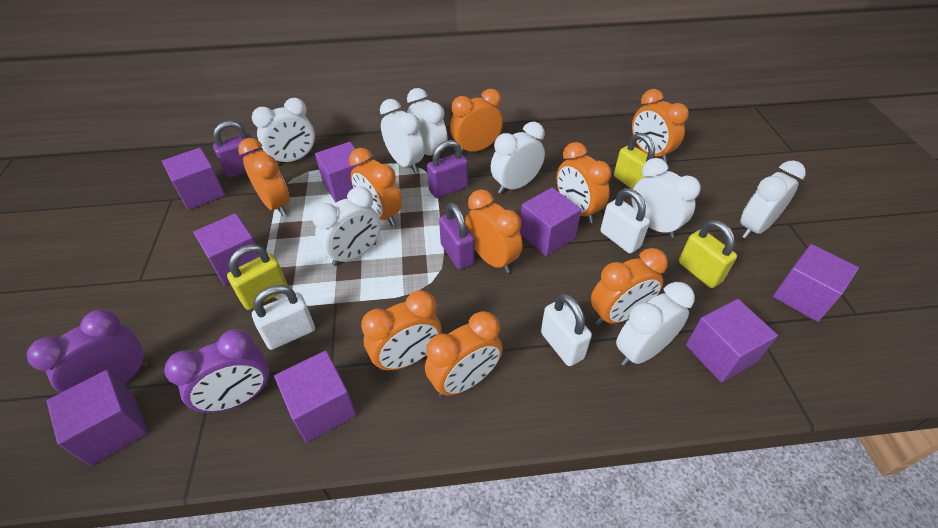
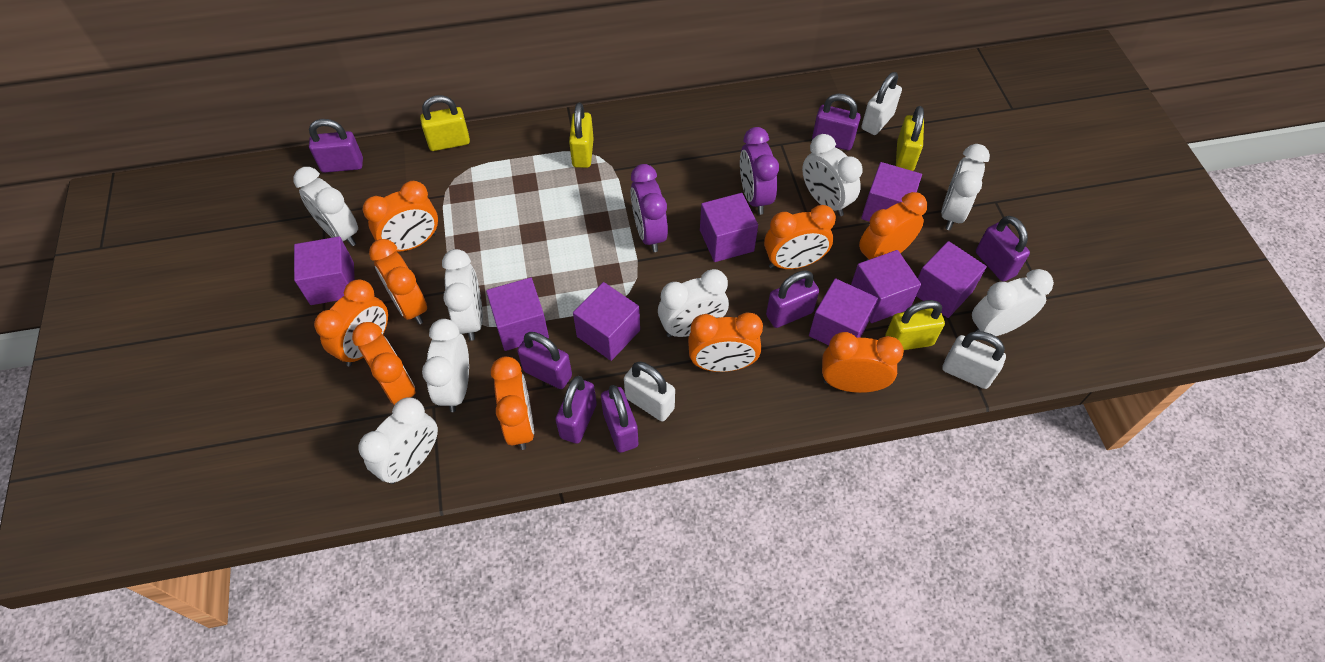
purple padlock: [213,121,258,178] [427,140,468,198] [439,202,475,270] = 3 -> [309,119,363,173] [517,332,572,389] [555,376,597,444] [601,385,638,453] [766,271,819,328] [812,93,861,150] [976,216,1030,282] = 7
yellow padlock: [227,245,288,310] [614,133,655,189] [679,220,737,288] = 3 -> [420,95,470,151] [569,103,594,168] [885,300,945,350] [896,106,924,171] = 4

